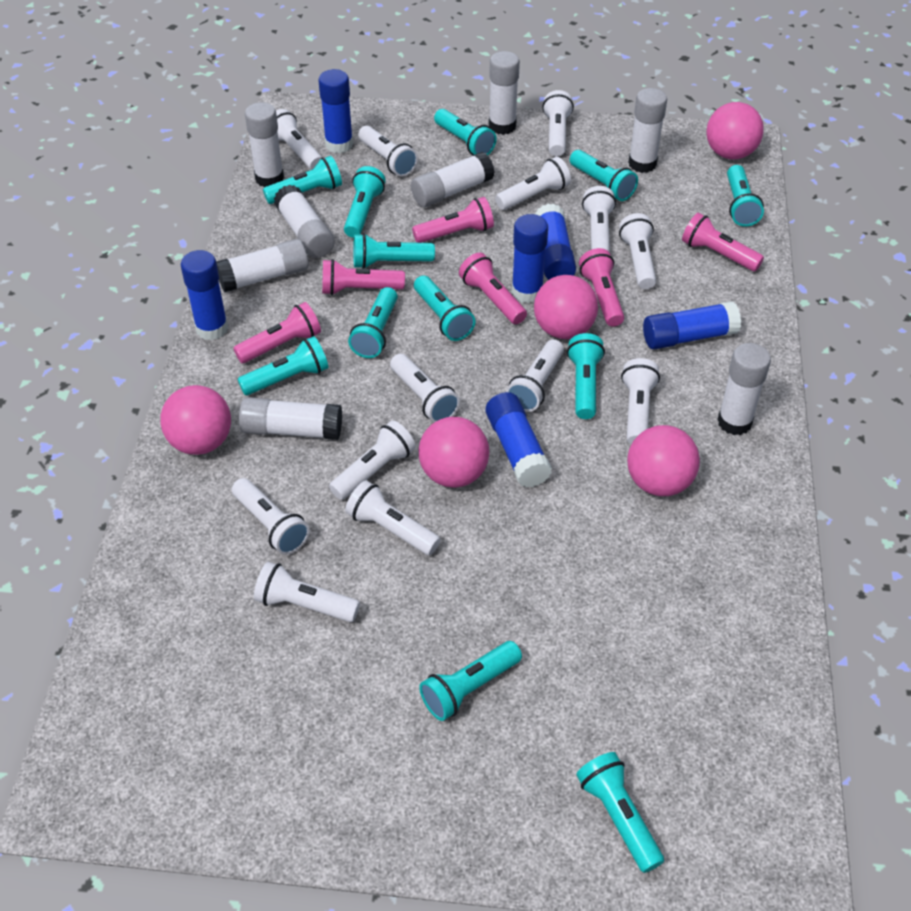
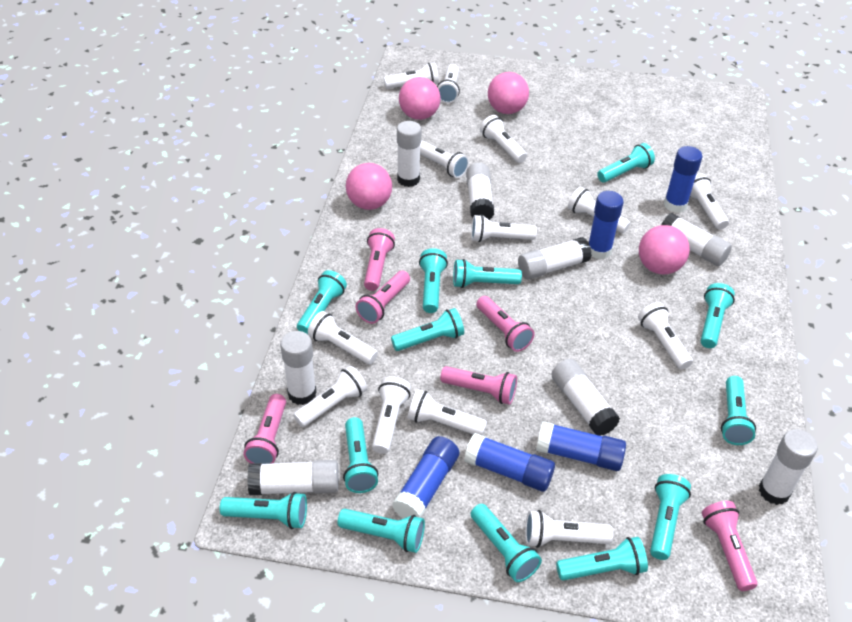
blue glue stick: [181,250,228,340] [318,69,353,153] [486,392,552,487] [512,214,548,303] [535,204,576,280] [643,301,741,349] = 6 -> [392,436,459,519] [464,433,555,492] [536,421,626,471] [589,191,624,260] [664,146,703,213] = 5
pink ball: [161,385,231,455] [419,417,489,488] [534,275,598,339] [627,425,700,496] [706,102,764,159] = 5 -> [346,163,392,210] [399,77,441,120] [488,72,529,114] [639,225,690,274] = 4
turquoise flashlight: [237,336,328,395] [263,156,342,204] [344,166,386,238] [348,287,398,358] [353,233,435,269] [414,275,476,341] [419,641,522,721] [434,109,497,155] [567,333,605,419] [570,150,638,201] [576,752,664,873] [727,165,764,227] = 12 -> [220,492,307,529] [297,270,347,334] [337,509,425,553] [343,417,379,493] [391,308,464,351] [419,248,448,313] [453,259,522,288] [471,504,542,582] [556,537,648,581] [597,143,655,183] [650,474,691,560] [701,283,735,348] [721,376,756,445] = 13

